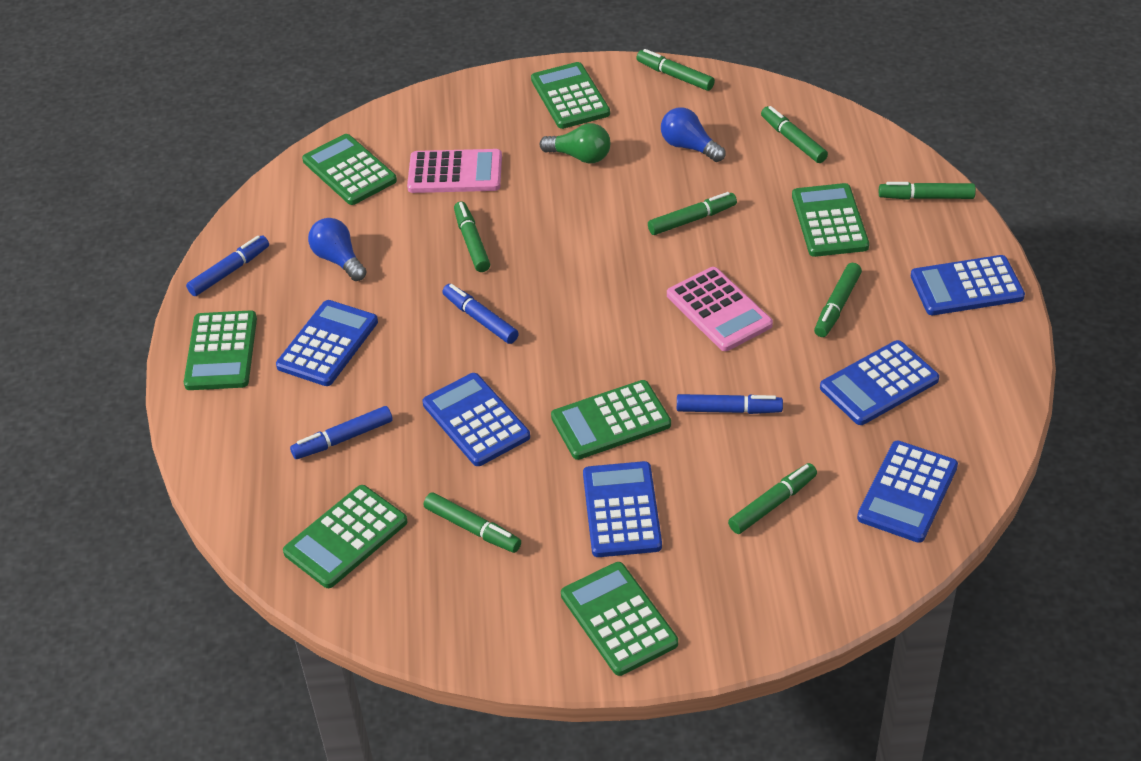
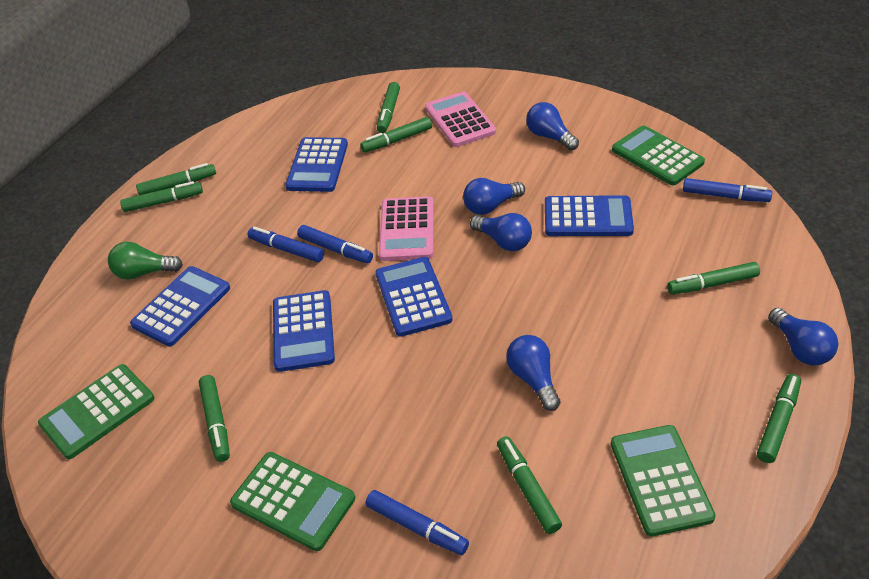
blue calculator: [276,300,378,386] [422,373,530,466] [583,461,662,557] [820,340,939,425] [857,441,958,543] [911,255,1025,315] = 6 -> [130,266,230,346] [273,290,335,372] [285,137,348,192] [375,257,453,337] [545,195,634,236] = 5
blue light bulb: [308,218,367,281] [661,107,725,162] = 2 -> [463,178,525,215] [470,213,532,251] [506,335,561,411] [526,102,579,151] [768,308,838,365] = 5
green calculator: [184,310,257,390] [283,485,408,588] [302,134,397,205] [531,62,610,129] [551,380,671,460] [561,562,678,676] [792,183,869,257] = 7 -> [38,364,154,459] [230,452,355,551] [611,425,716,536] [612,125,705,185] = 4

